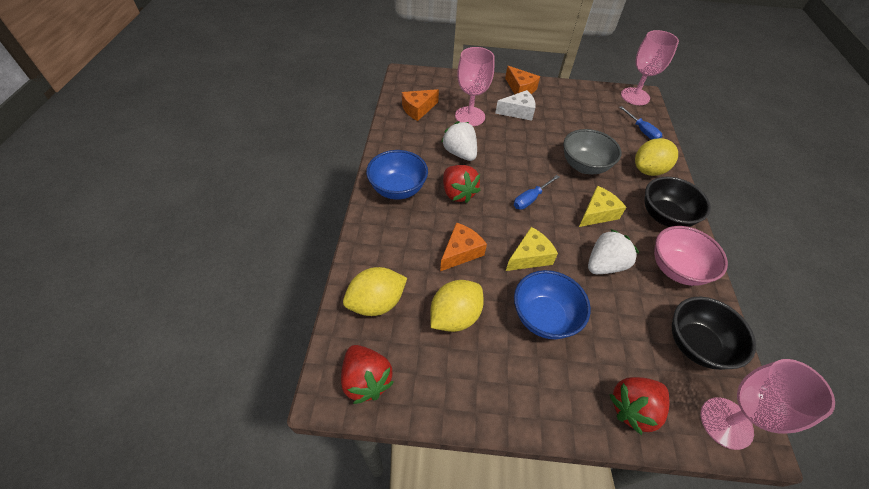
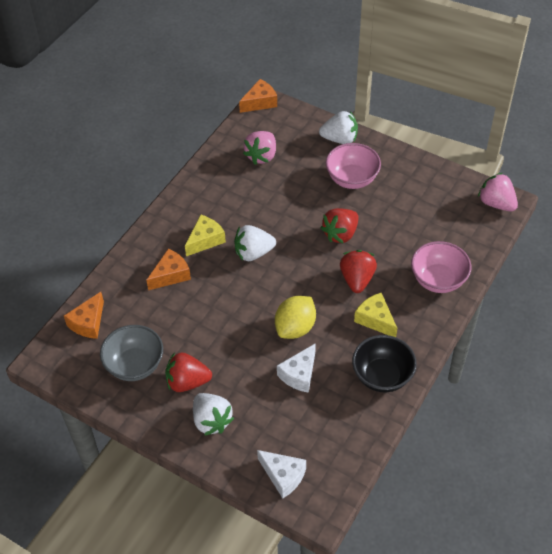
black bowl: [644,177,711,227] [672,297,756,370] = 2 -> [352,335,417,392] = 1
blue bowl: [366,150,428,200] [514,270,591,339] = 2 -> none = 0
blue screwdriver: [514,175,559,210] [619,106,662,140] = 2 -> none = 0
pink bowl: [654,226,728,286] = 1 -> [326,143,381,189] [411,241,471,293] = 2
pink goblet: [455,47,495,126] [621,30,679,105] [701,359,835,450] = 3 -> none = 0
pink strawberry: none = 0 -> [243,131,276,165] [478,173,518,211] = 2
white cheese: [495,90,536,121] = 1 -> [257,450,306,498] [277,343,316,393] = 2
white strawberry: [442,121,477,161] [588,229,639,274] = 2 -> [193,393,234,436] [234,225,276,261] [319,111,358,144] = 3
yellow lemon: [343,267,407,316] [430,280,484,332] [635,138,678,176] = 3 -> [275,296,316,339] = 1

